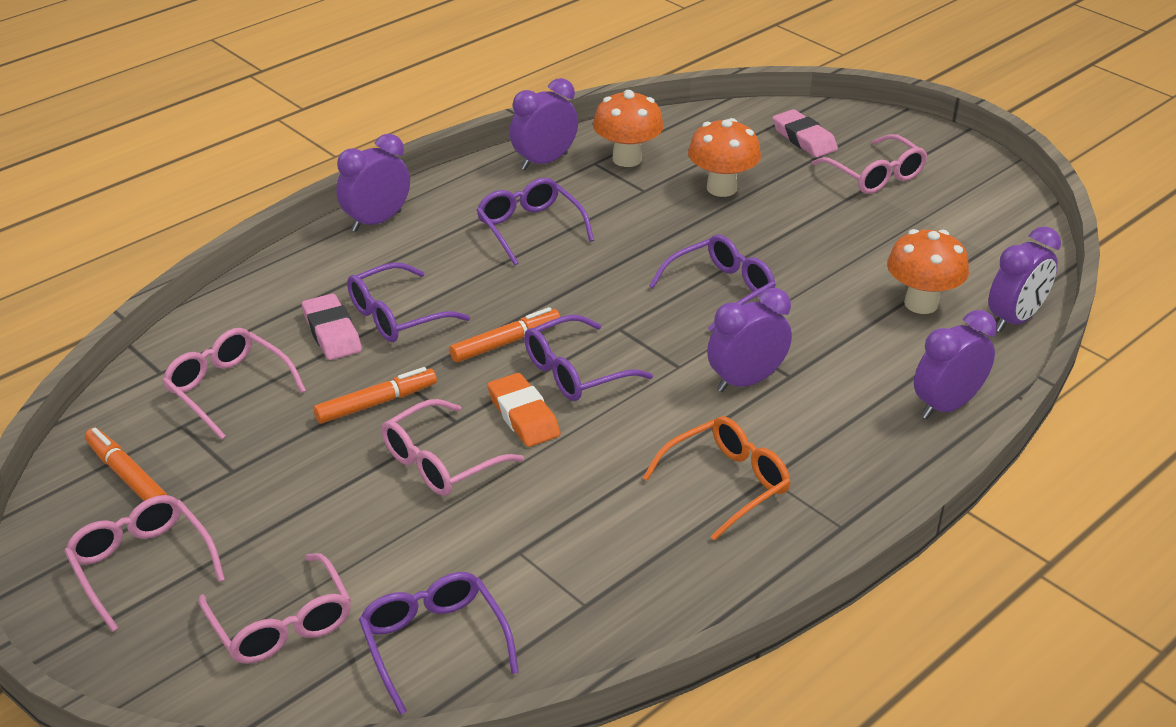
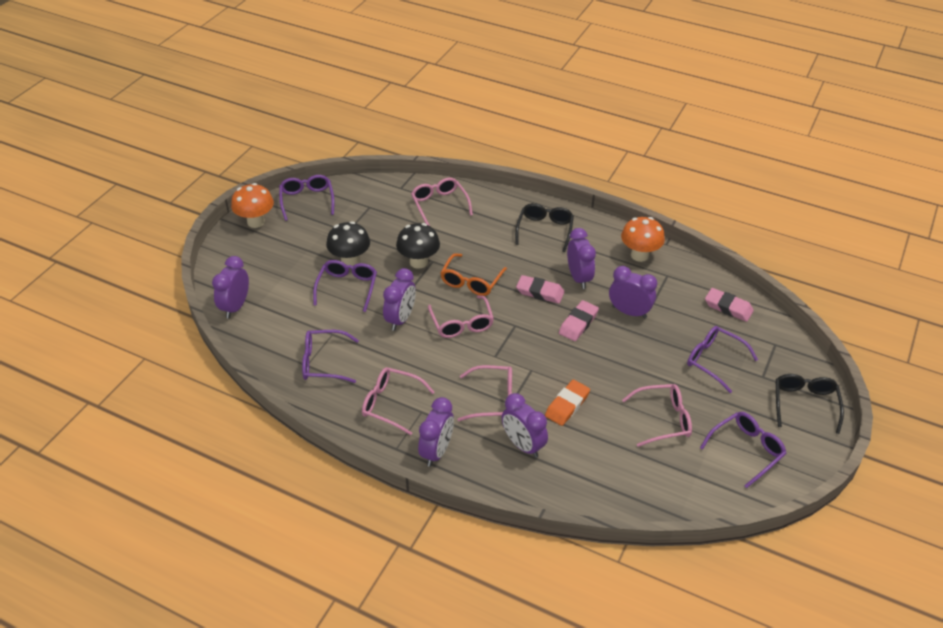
black glasses: none = 0 -> [515,203,574,252] [776,374,844,434] = 2
black mushroom: none = 0 -> [326,221,370,266] [396,223,440,269] = 2
orange marker: [85,427,167,501] [314,367,437,424] [449,307,560,362] = 3 -> none = 0
orange mushroom: [593,90,664,167] [688,118,761,197] [887,229,969,314] = 3 -> [231,183,274,228] [621,217,665,262] = 2
pink eraser: [302,294,362,360] [773,109,838,158] = 2 -> [516,275,564,304] [559,300,599,341] [705,288,754,322] = 3
purple clock: [336,134,410,232] [510,78,578,170] [707,288,792,392] [914,310,997,419] [988,226,1061,332] = 5 -> [212,256,249,318] [383,268,416,331] [418,397,454,467] [502,393,548,458] [567,228,596,289] [609,266,657,318] = 6

